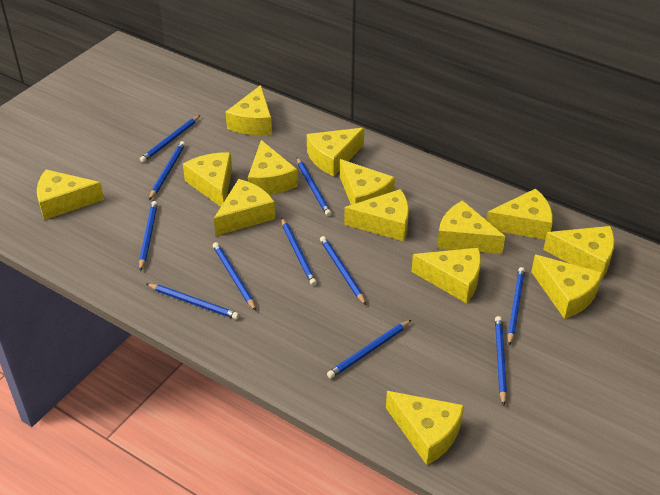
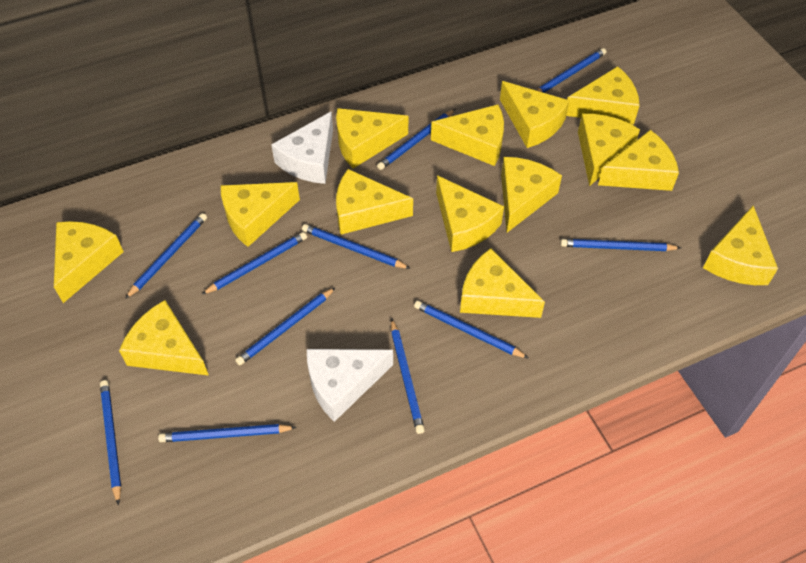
white cheese: none = 0 -> [271,111,333,184] [307,349,393,422] = 2

